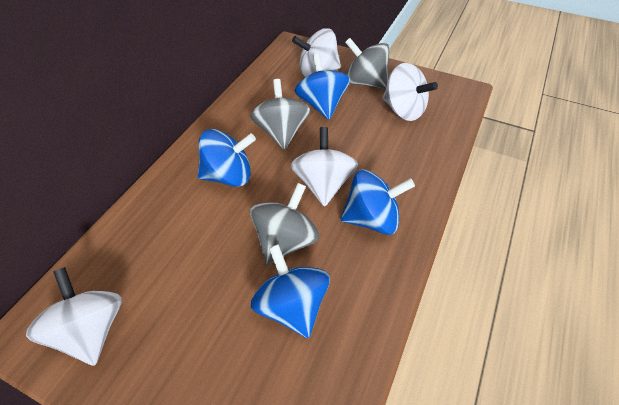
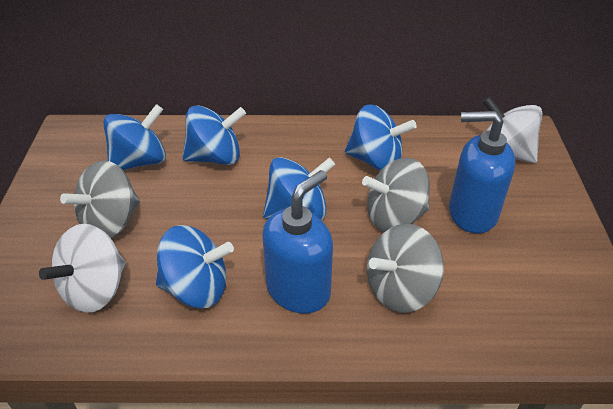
blue soap dispenser: none = 0 -> [262,170,333,314] [449,111,515,234] = 2
blue spinning top: [198,129,256,187] [251,244,330,338] [295,53,350,119] [340,170,415,235] = 4 -> [103,104,166,170] [156,225,234,308] [183,105,246,165] [263,157,335,220] [345,104,417,171] = 5
white spinning top: [26,267,122,366] [291,127,358,207] [292,28,341,77] [383,63,438,121] = 4 -> [39,224,125,313] [483,97,542,163] = 2

